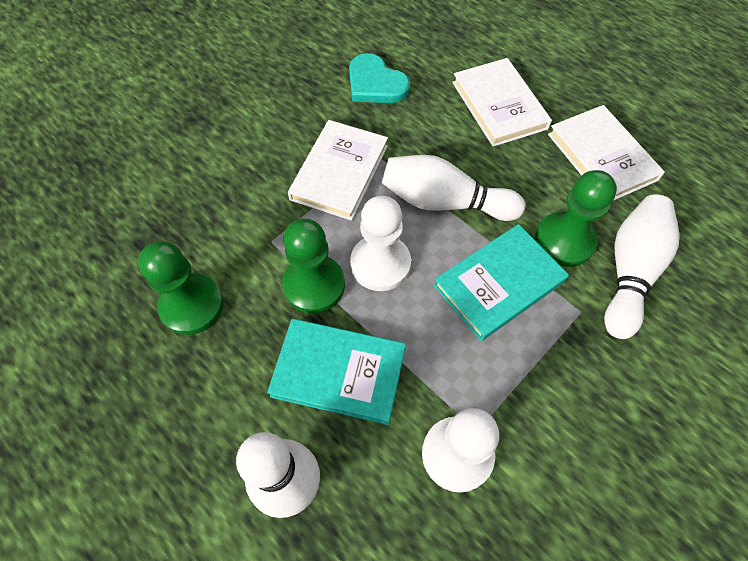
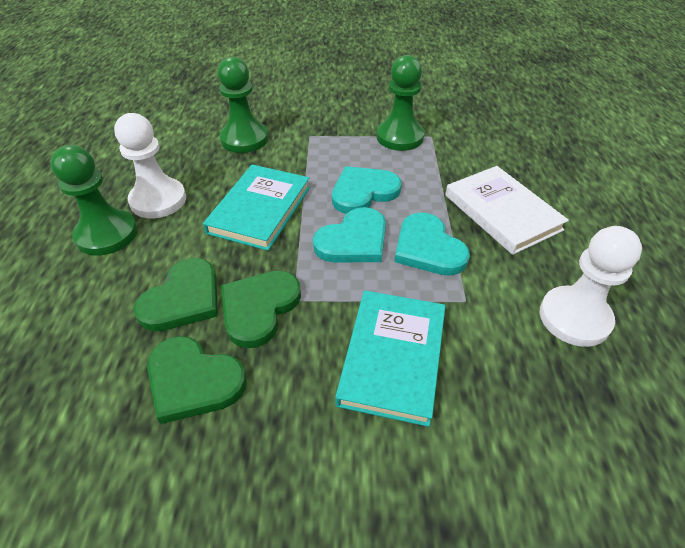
green heart: none = 0 -> [133,258,218,331] [147,336,246,424] [221,271,301,348] = 3
turquoise heart: [349,53,410,103] = 1 -> [313,207,386,262] [332,166,402,214] [394,213,470,276] = 3
white book: [288,120,388,221] [452,58,552,147] [548,105,665,201] = 3 -> [445,166,569,255] = 1
white bowling pin: [236,432,320,518] [382,155,525,221] [604,194,679,339] = 3 -> none = 0

